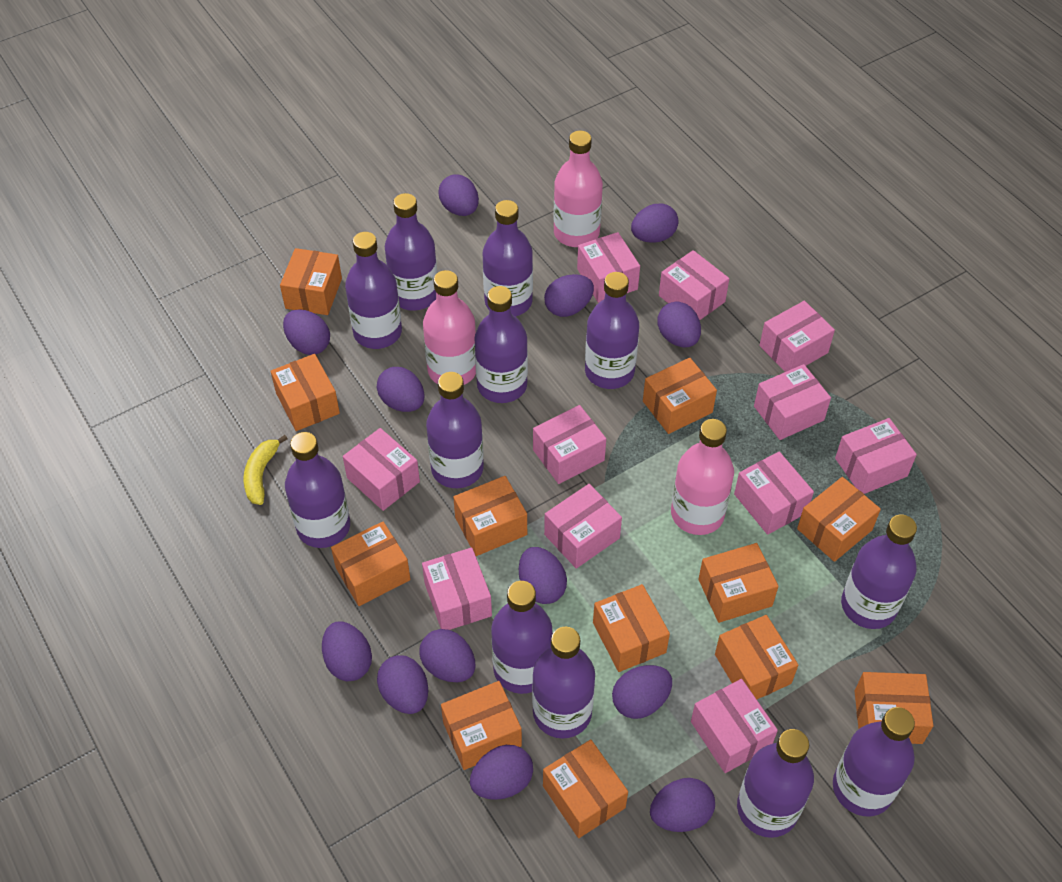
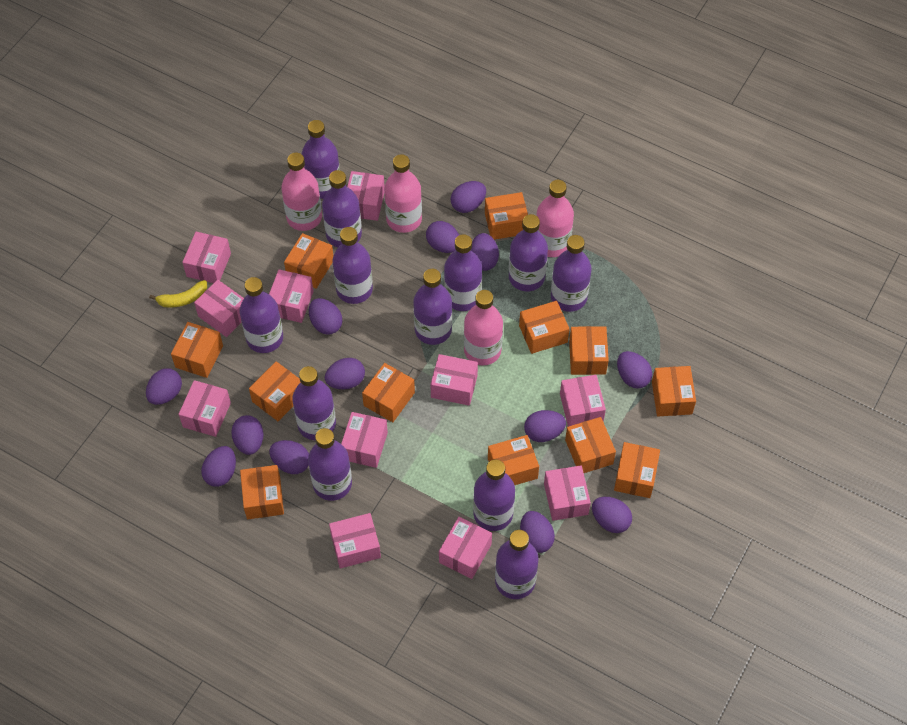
pink bottle: [423,270,476,385] [553,131,603,247] [671,419,734,535] = 3 -> [281,153,322,231] [384,154,422,233] [464,290,503,365] [536,180,574,257] = 4

